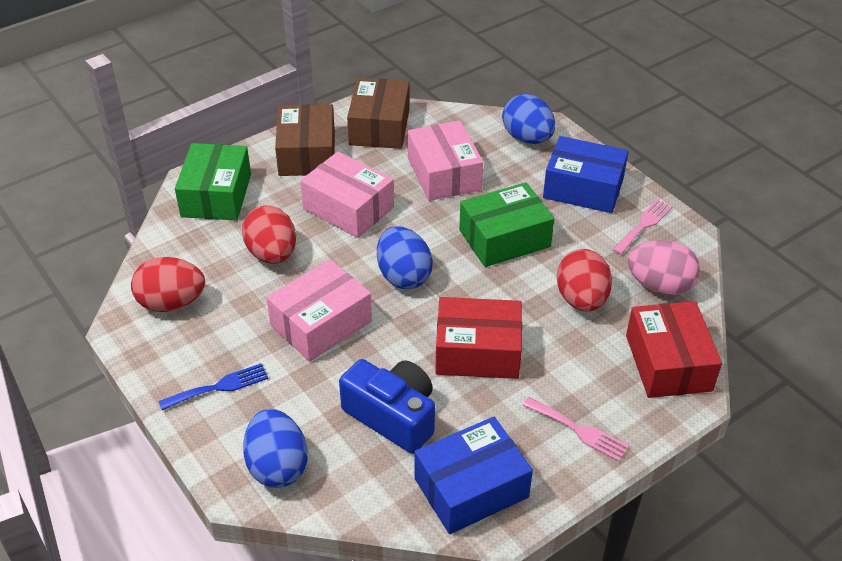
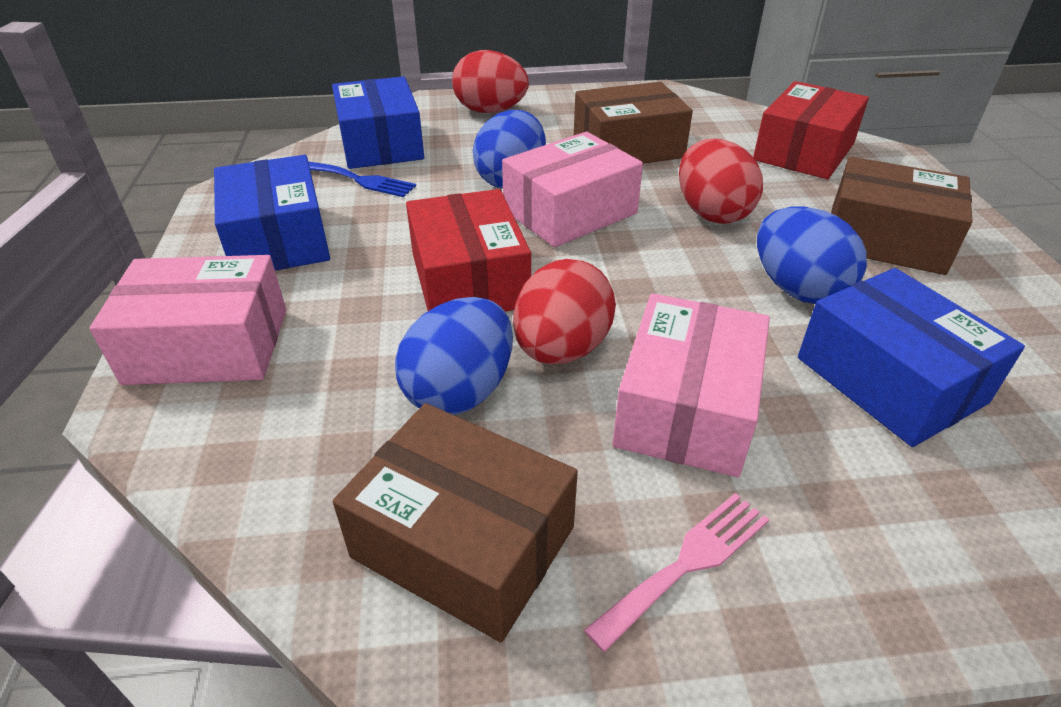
blue box: [414,417,533,534] [543,136,629,213] = 2 -> [214,155,330,270] [332,76,424,169] [798,268,1025,447] = 3
blue camera: [339,359,435,454] = 1 -> none = 0
brown box: [275,104,335,176] [347,78,410,149] = 2 -> [333,403,578,642] [574,82,693,164] [831,157,973,275] = 3
green box: [175,143,251,220] [459,182,554,267] = 2 -> none = 0
pink egg: [627,240,700,295] = 1 -> none = 0
pink fork: [523,397,629,462] [612,199,673,255] = 2 -> [584,493,769,653] = 1

